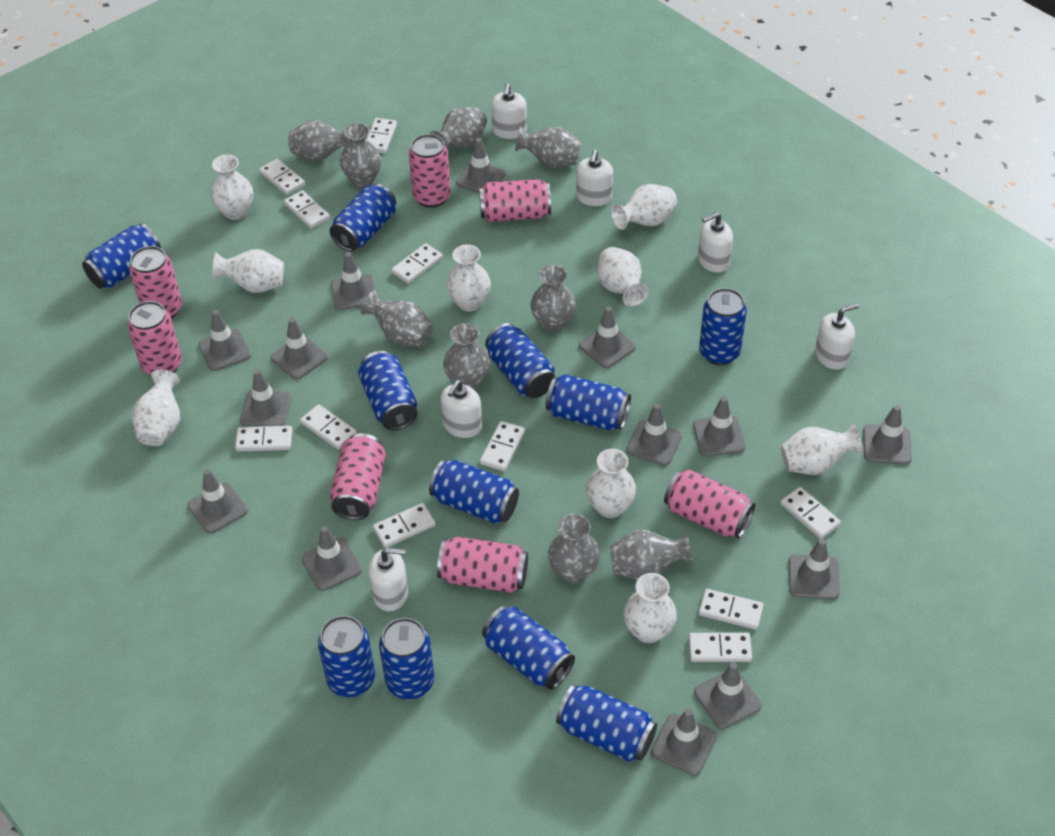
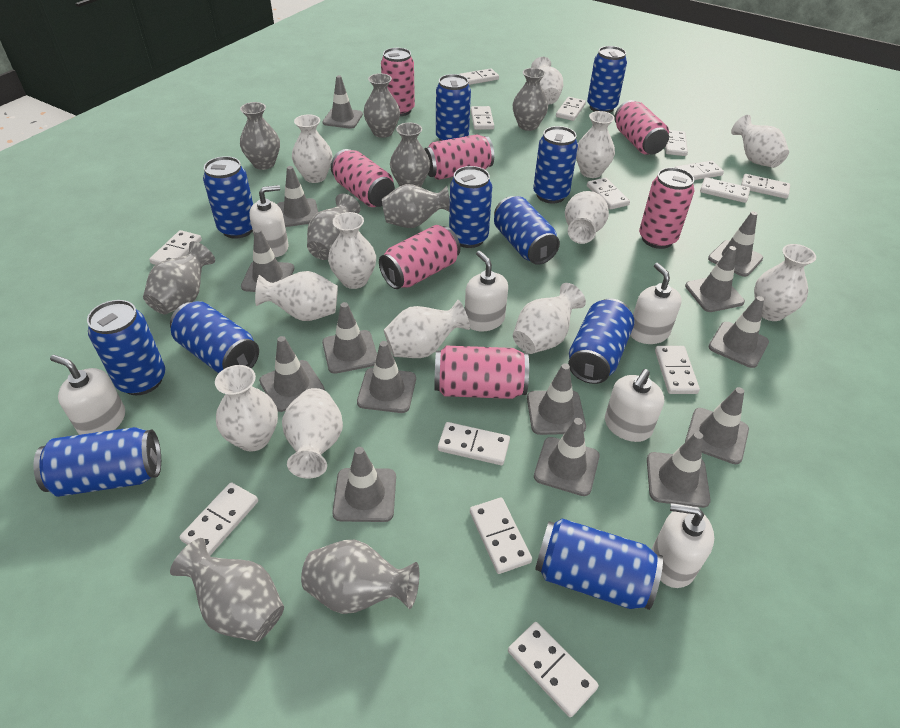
white domino: [235,426,292,452] [259,159,305,195] [284,190,330,229] [300,404,357,449] [367,118,397,154] [373,503,436,548] [391,243,443,284] [480,421,525,471] [689,633,752,662] [699,589,764,630] [780,487,841,539] = 11 -> [149,230,202,265] [180,482,258,556] [438,422,510,465] [459,68,499,85] [470,498,532,574] [471,106,494,130] [508,622,599,717] [556,97,586,121] [587,178,630,210] [655,346,700,394] [665,130,688,156] [675,161,724,180] [700,177,750,203] [741,174,790,199] = 14
white vase: [132,370,180,446] [211,155,253,220] [212,249,284,293] [446,244,491,312] [586,449,636,518] [598,247,649,307] [611,184,677,230] [623,573,677,643] [781,424,863,475] = 9 -> [215,365,278,452] [255,271,338,321] [282,388,343,479] [292,114,332,183] [328,212,376,289] [384,300,470,358] [513,283,586,354] [531,57,563,105] [565,191,609,244] [576,111,615,178] [731,115,789,168] [754,244,816,321] = 12

